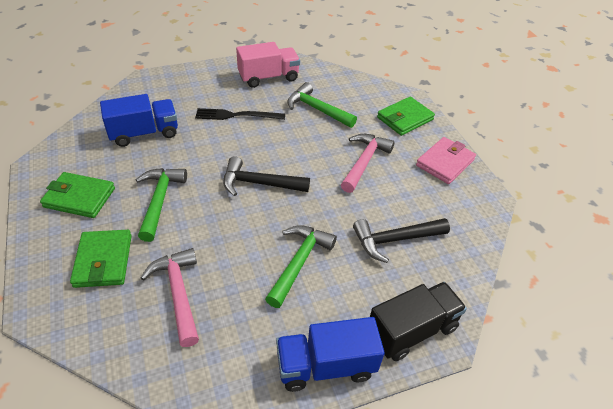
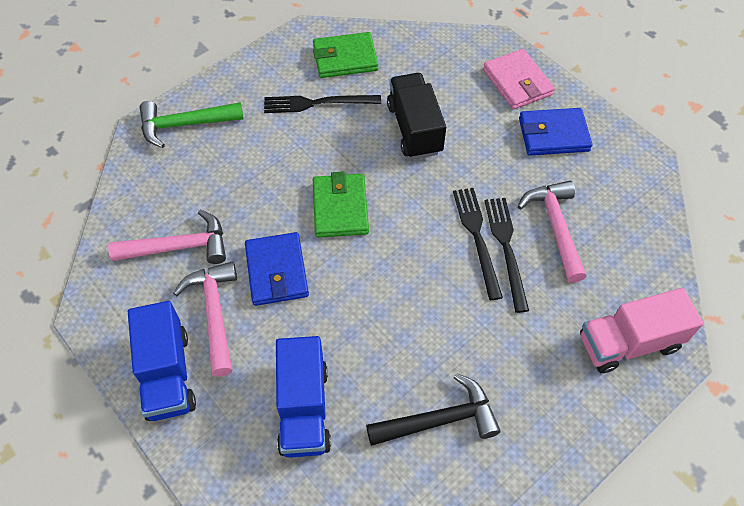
black fork: [195,108,285,120] = 1 -> [264,95,381,113] [453,188,503,300] [485,198,529,313] = 3
black hammer: [223,156,310,196] [353,218,450,263] = 2 -> [366,373,501,446] = 1
blue wallet: none = 0 -> [245,232,309,306] [519,108,592,156] = 2
green hammer: [136,168,187,242] [265,225,337,308] [287,82,357,128] = 3 -> [140,101,244,148] = 1
green wallet: [40,172,115,218] [70,230,132,288] [377,97,435,136] = 3 -> [313,32,378,78] [313,171,369,238] = 2
pink hammer: [141,248,199,347] [341,134,395,193] = 2 -> [108,210,226,264] [173,261,237,377] [517,181,587,283] = 3

